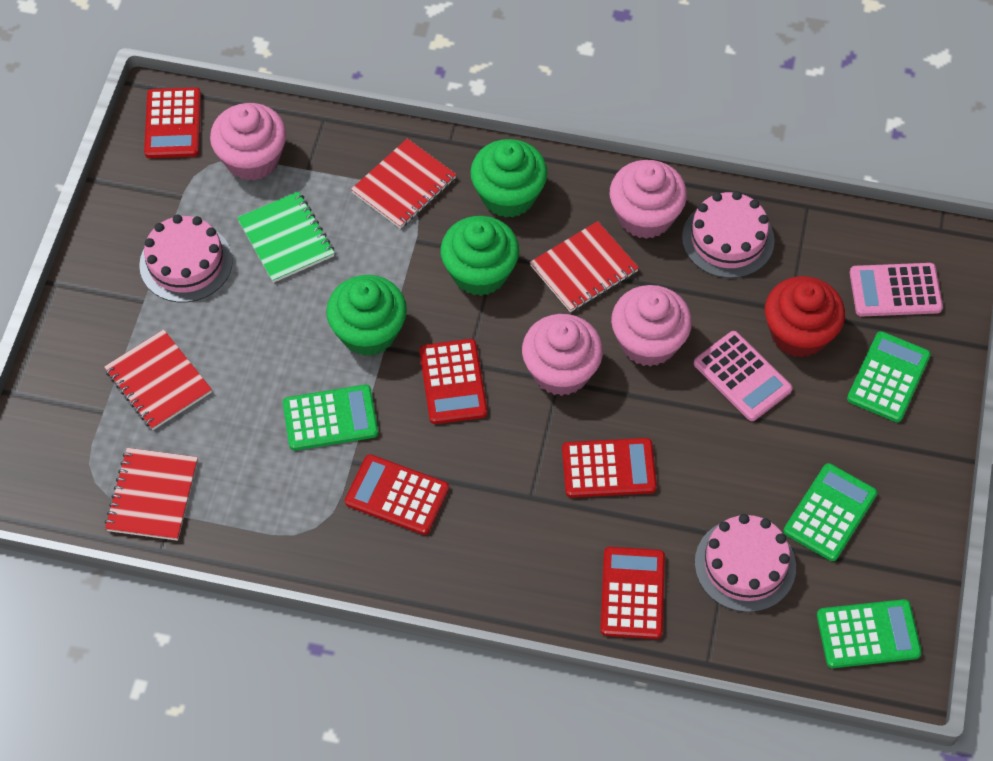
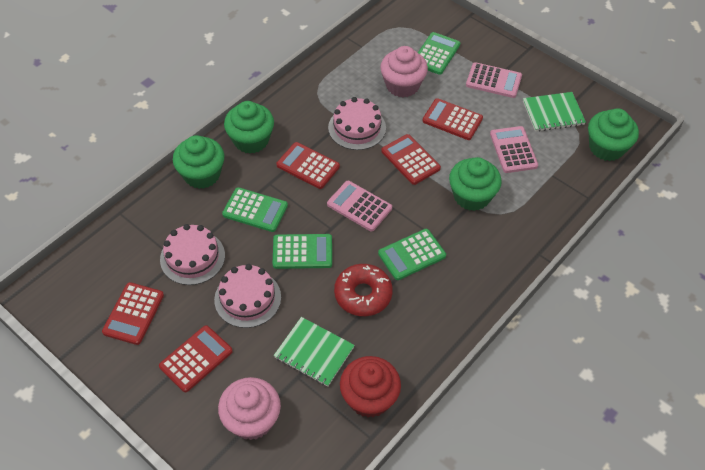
green cupcake: [326,275,407,356] [441,216,519,296] [470,139,548,218] = 3 -> [173,135,224,189] [224,101,274,154] [449,157,502,211] [588,108,639,161] = 4
green notebook: [237,191,335,283] = 1 -> [274,317,355,387] [523,92,586,132] = 2
pink calculator: [694,331,793,421] [850,263,943,316] = 2 -> [327,181,392,231] [466,62,522,98] [490,126,538,173] = 3
pink cupcake: [210,103,286,181] [522,314,603,396] [610,160,687,239] [611,285,692,367] = 4 -> [218,377,281,440] [380,46,428,97] = 2
red donut: none = 0 -> [334,264,393,316] = 1
red notebook: [104,329,212,430] [105,448,198,541] [351,139,456,229] [530,221,639,312] = 4 -> none = 0

